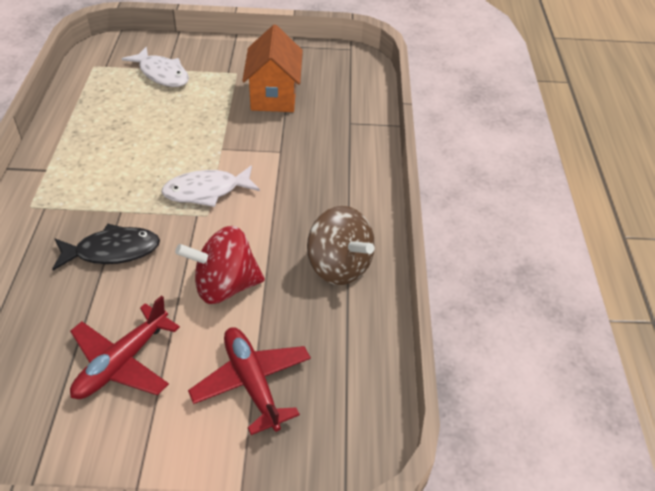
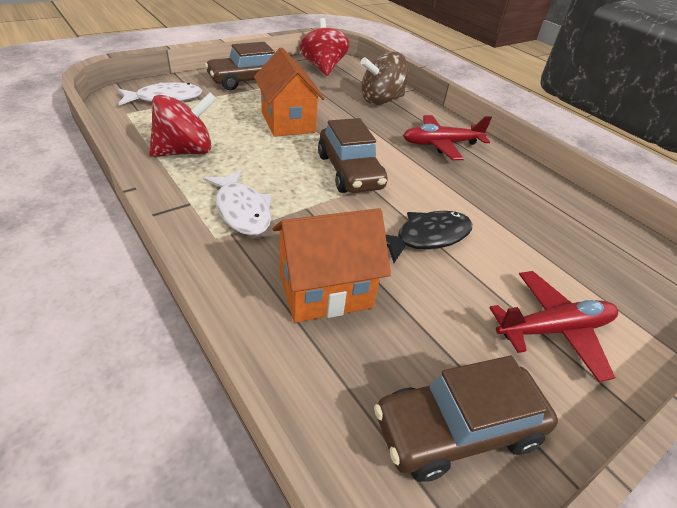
brown car: none = 0 -> [205,42,275,90] [318,118,388,193] [374,355,558,482] = 3
orange house: [242,25,303,112] = 1 -> [254,48,325,137] [273,208,391,323] = 2
red spinning top: [175,226,265,304] = 1 -> [149,92,217,157] [300,18,349,76] = 2

